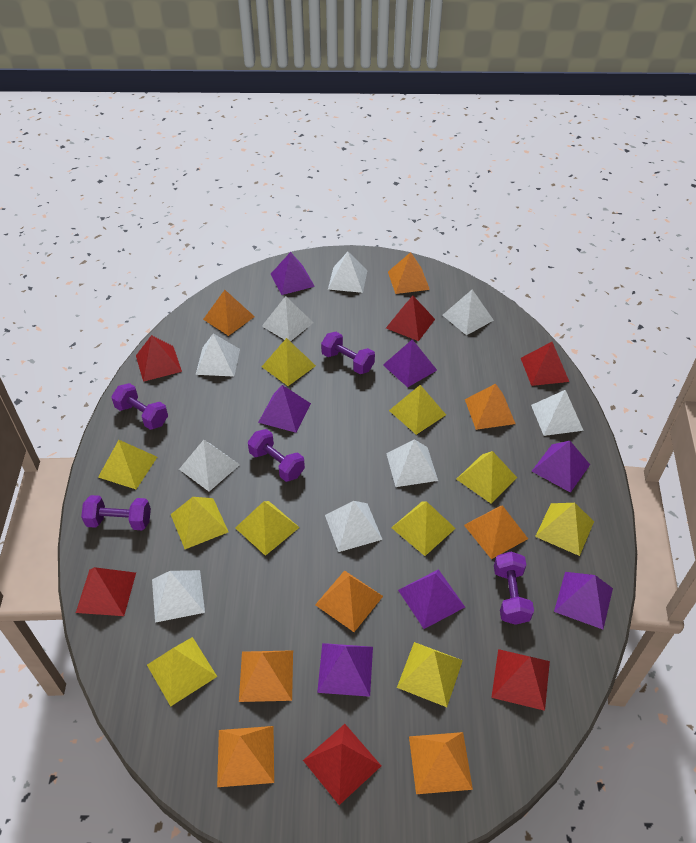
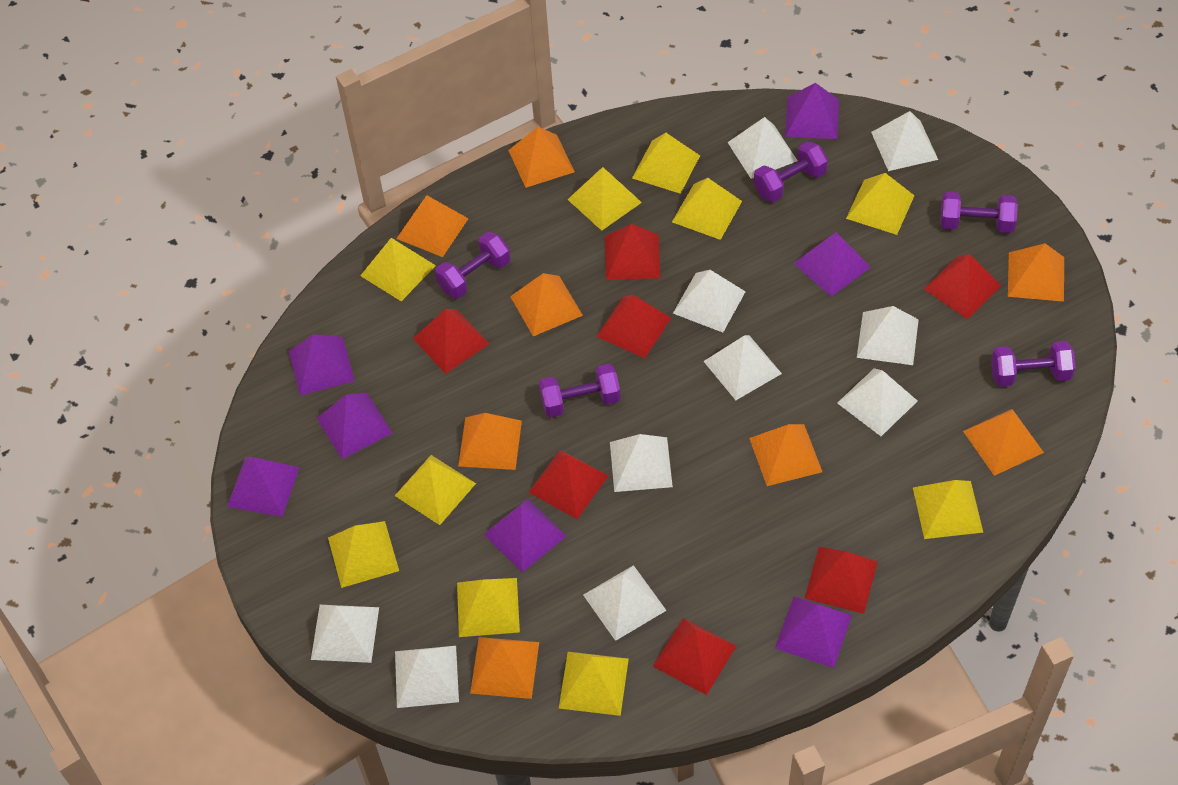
red pyramid: [76,567,136,616] [136,335,182,382] [303,724,381,805] [386,296,435,341] [491,649,550,711] [521,342,569,386] = 6 -> [413,309,490,374] [528,450,608,519] [596,295,671,358] [605,224,660,280] [653,618,736,695] [805,547,878,614] [924,254,1001,319] = 7
white pyramid: [152,570,205,623] [179,440,240,491] [196,333,240,377] [262,296,314,341] [325,501,383,552] [328,252,368,293] [386,439,438,487] [442,289,494,335] [531,390,584,436] = 9 -> [311,605,379,663] [395,646,459,708] [583,565,667,641] [610,434,673,492] [673,270,746,333] [703,335,782,400] [728,117,798,179] [837,368,918,436] [857,306,919,365] [871,111,938,171] = 10

